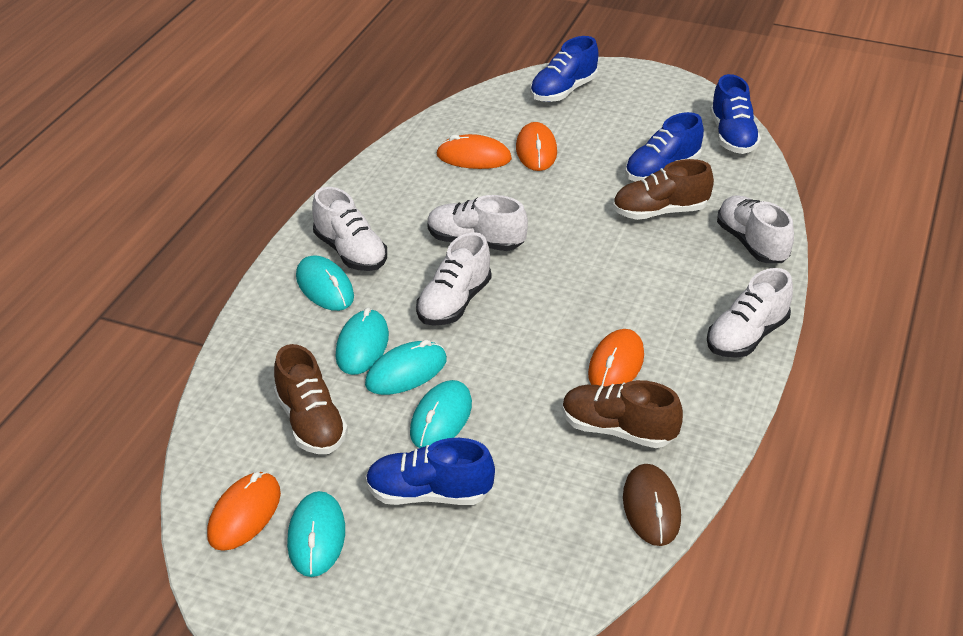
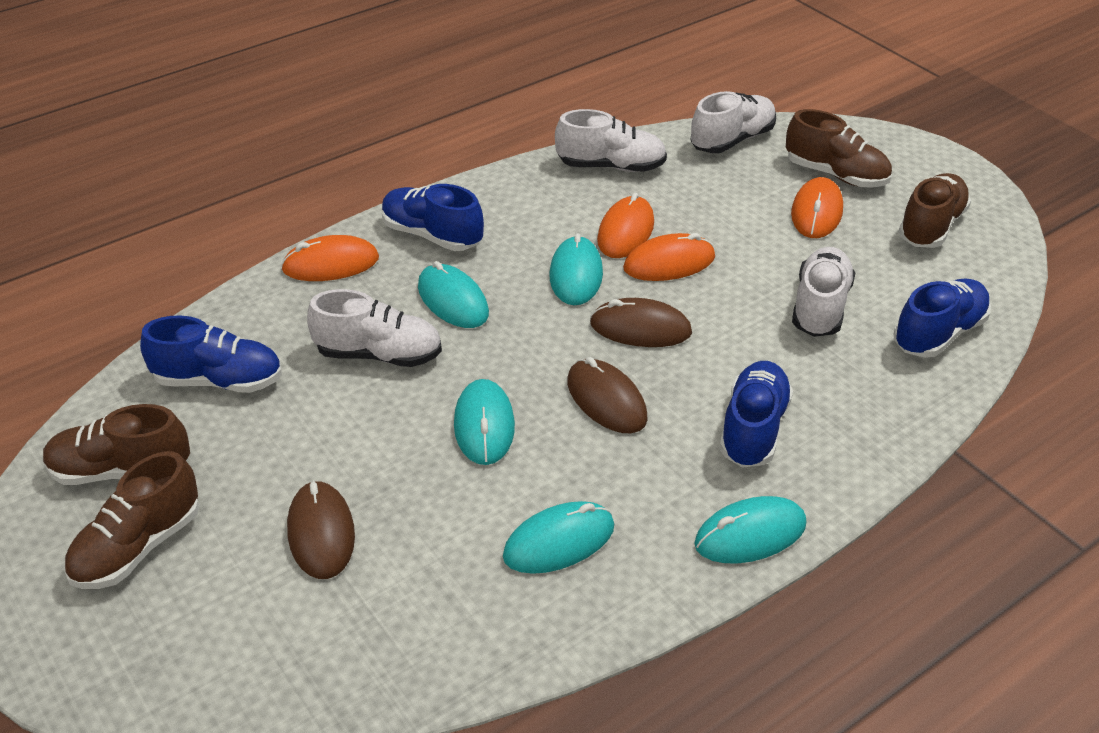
brown mouse: [623,464,681,546] = 1 -> [287,480,355,579] [567,357,648,433] [590,298,692,347] = 3
brown shoe: [274,344,348,454] [562,380,683,448] [613,159,714,220] = 3 -> [43,404,190,485] [64,451,199,589] [786,109,892,188] [898,173,971,248] = 4
white shoe: [312,187,387,271] [416,232,491,326] [427,195,528,251] [707,268,793,358] [717,195,794,263] = 5 -> [307,289,442,367] [555,109,667,172] [690,91,776,153] [792,247,855,337] = 4

